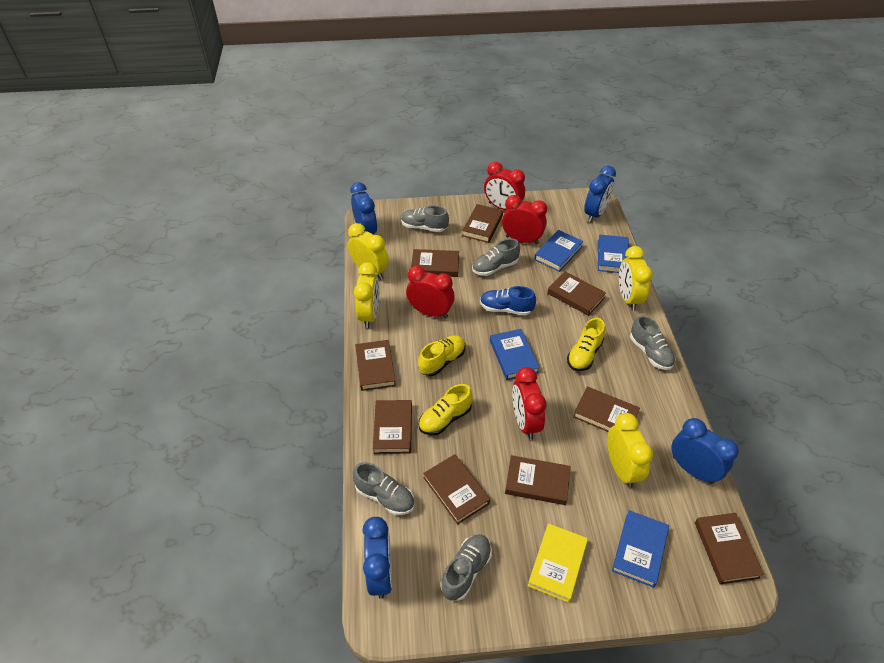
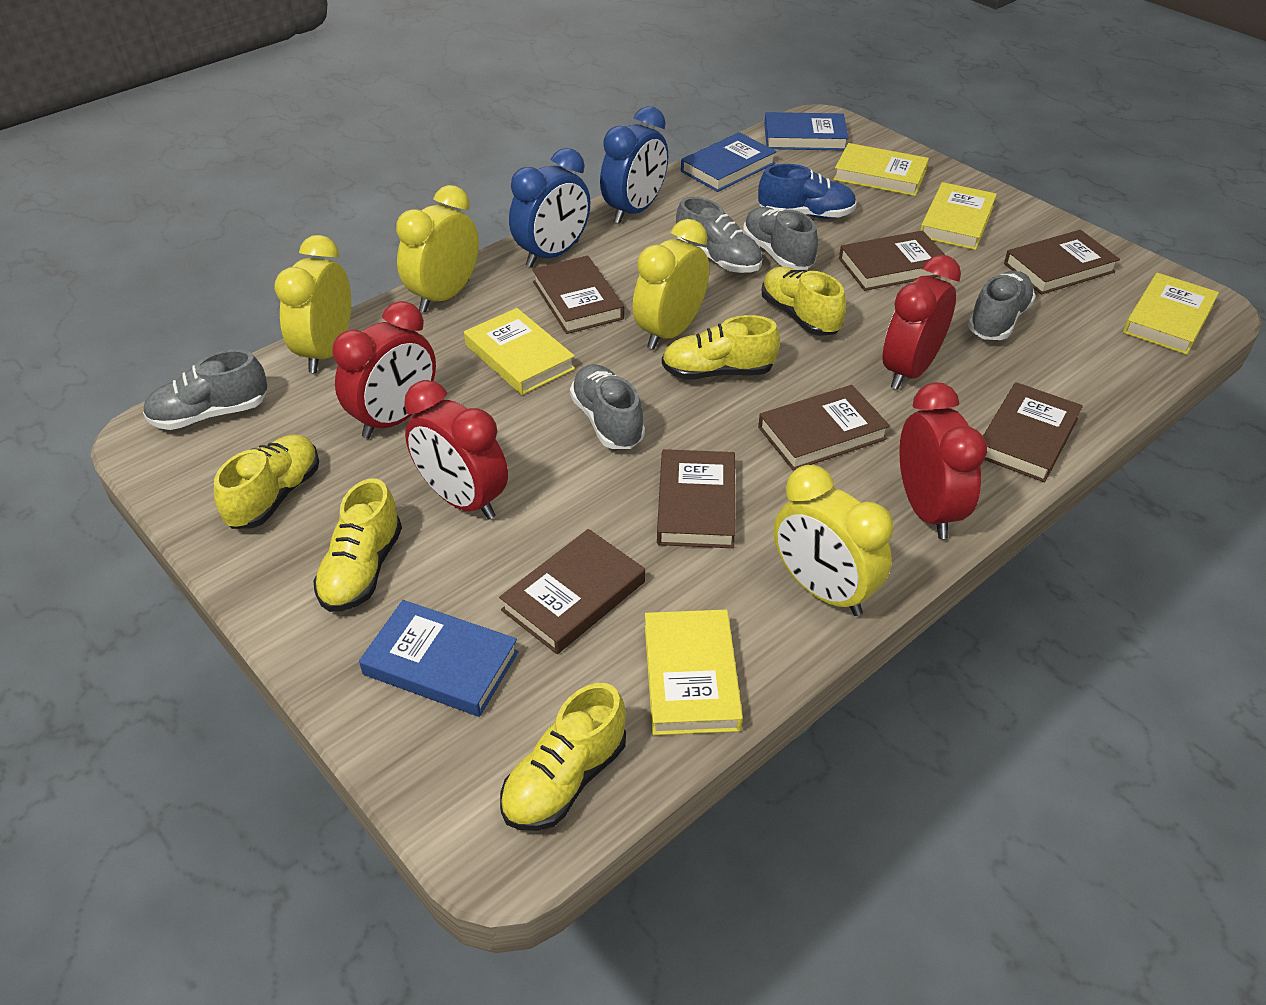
blue book: [490,329,540,380] [534,230,584,272] [598,235,629,273] [612,510,669,588] = 4 -> [359,600,519,717] [681,132,776,192] [764,112,849,151] = 3
blue clock: [350,182,377,234] [362,517,392,599] [584,166,616,222] [671,418,739,484] = 4 -> [509,148,590,267] [600,106,668,224] = 2
brown book: [355,340,396,391] [373,400,412,454] [411,249,459,277] [423,454,490,525] [462,204,503,243] [505,455,570,505] [547,271,606,316] [573,386,640,432] [695,513,764,584] = 9 -> [499,529,645,654] [532,256,624,334] [657,449,735,548] [758,385,890,471] [839,230,945,291] [983,382,1083,482] [1004,230,1120,295] = 7
yellow book: [528,523,588,603] = 1 -> [464,308,575,395] [645,610,743,735] [833,143,929,196] [920,182,997,250] [1123,273,1219,355] = 5
yellow shoe: [418,335,465,376] [418,384,473,435] [567,318,605,371] = 3 -> [214,434,319,529] [313,479,402,612] [500,683,626,831] [662,315,780,380] [762,267,846,336] = 5

